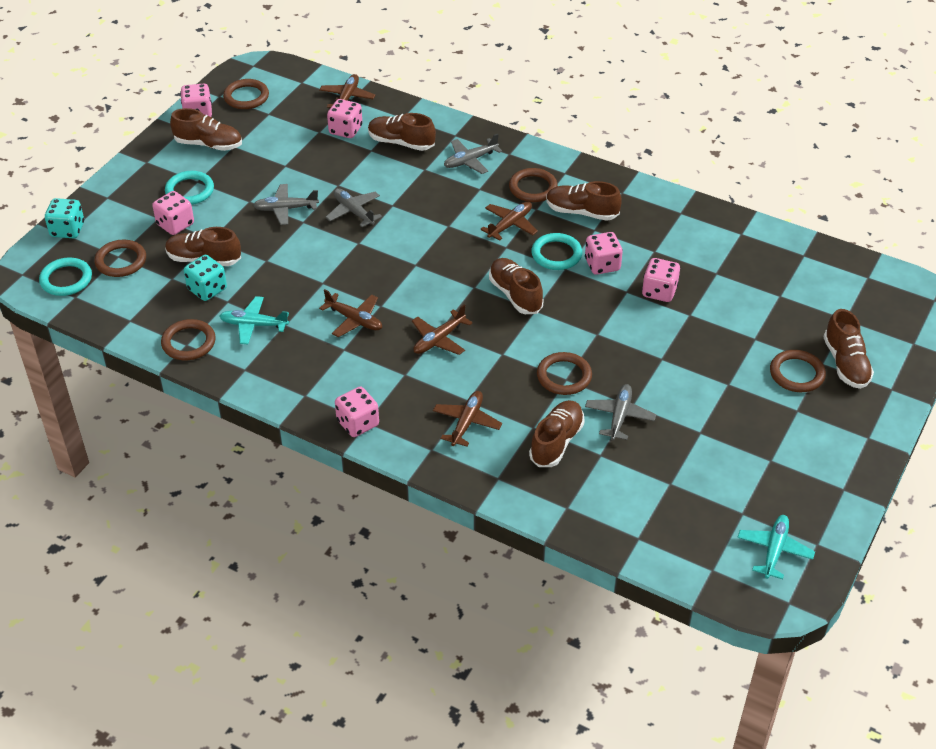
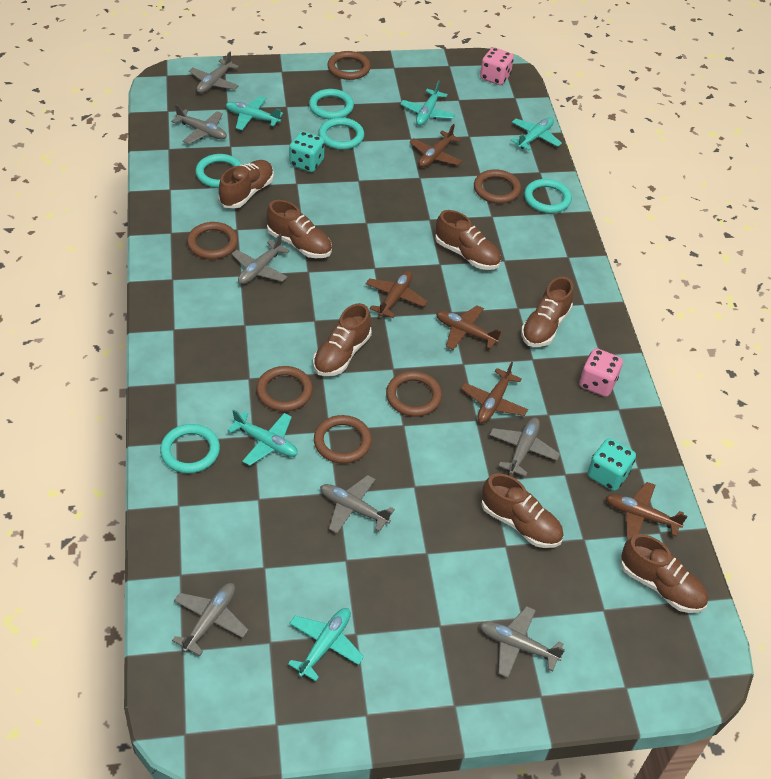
grey plane: [253,184,319,225] [325,188,382,227] [444,134,502,174] [585,384,656,440] = 4 -> [171,104,227,144] [172,583,248,656] [189,52,239,93] [232,234,290,284] [320,475,395,533] [479,606,565,678] [490,418,560,477] = 7
pink dice: [152,191,194,235] [181,84,212,117] [327,99,362,138] [335,387,379,437] [585,232,623,275] [642,258,680,302] = 6 -> [480,47,514,85] [579,348,623,397] = 2
turquoise plane: [219,296,289,345] [737,515,815,579] = 2 -> [226,96,283,130] [227,409,298,466] [288,608,364,681] [400,81,455,126] [510,117,562,150] = 5
turquoise ring: [39,258,92,296] [165,171,214,205] [531,233,582,270] = 3 -> [160,424,220,473] [195,154,242,188] [309,89,354,119] [318,117,364,150] [524,179,572,213] = 5

